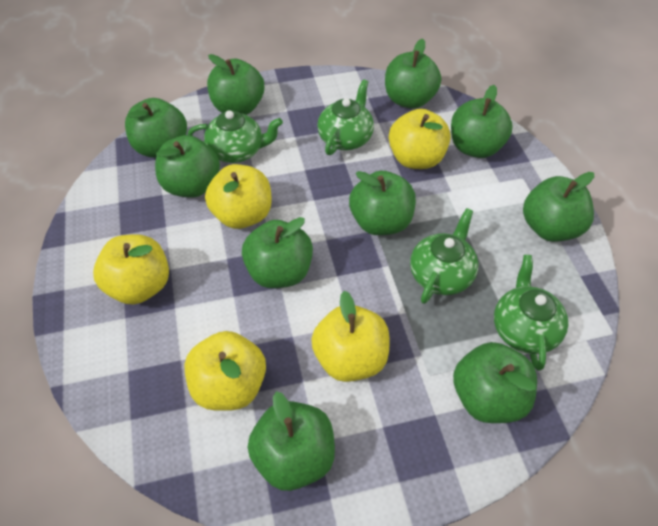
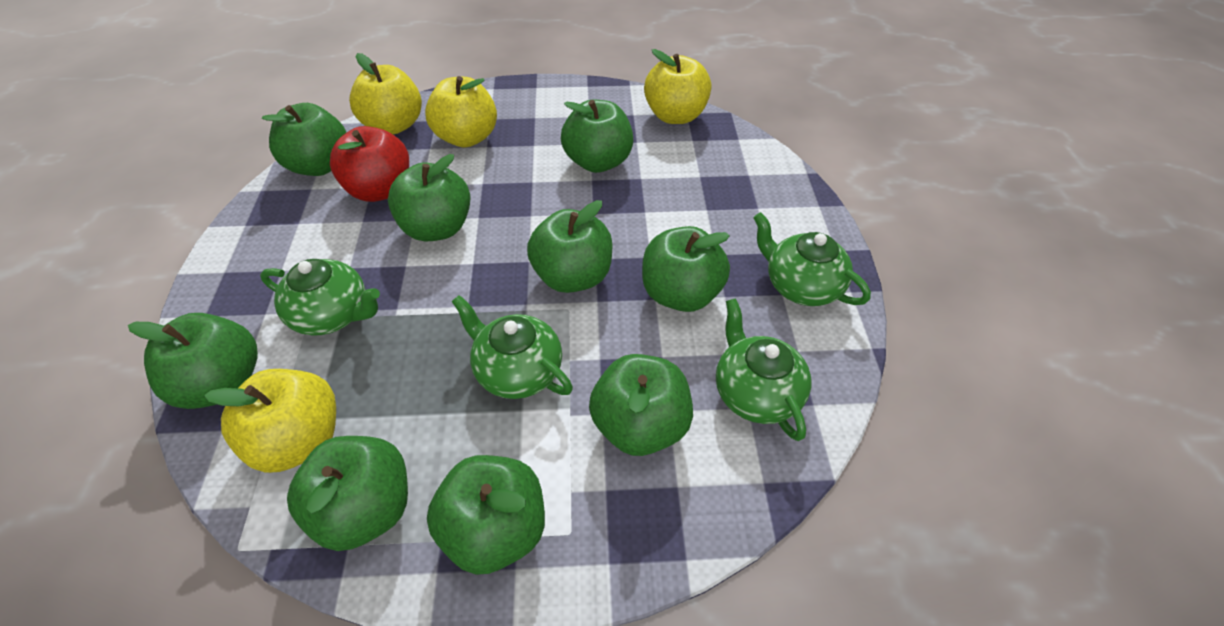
green apple: [125,98,187,158] [155,135,220,198] [207,54,264,115] [242,217,313,288] [248,391,335,491] [349,171,416,235] [385,39,441,109] [451,85,513,158] [453,342,537,423] [523,172,594,242] = 10 -> [128,313,258,409] [262,103,346,176] [287,436,408,551] [388,154,471,241] [427,455,545,575] [527,200,613,293] [561,100,633,173] [589,354,693,456] [642,226,730,312] = 9
red apple: none = 0 -> [330,126,409,202] = 1
yellow apple: [93,234,169,304] [184,331,266,411] [205,164,272,229] [311,291,390,382] [389,109,451,169] = 5 -> [204,369,336,473] [349,53,422,135] [425,76,497,148] [644,49,711,124] = 4

